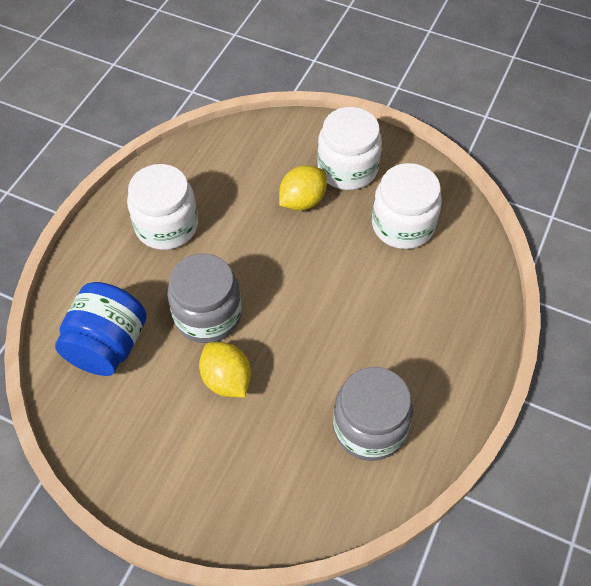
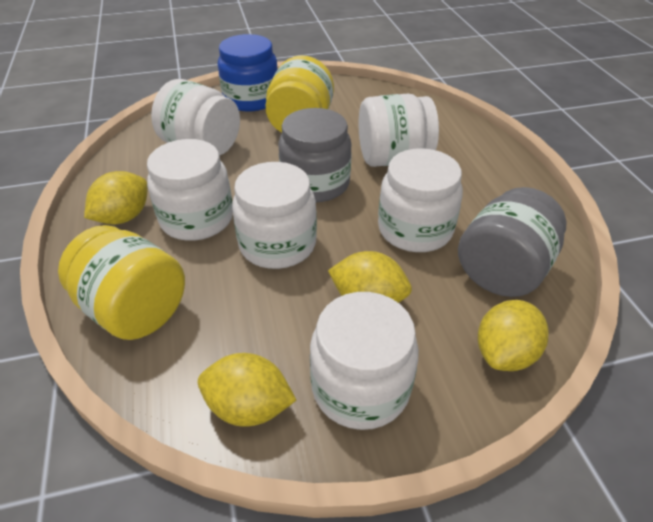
white jar: [127,164,198,250] [317,107,382,190] [372,163,442,249] = 3 -> [147,139,233,241] [151,79,240,155] [232,162,317,269] [310,292,419,430] [359,94,439,167] [378,148,463,252] = 6
yellow jar: none = 0 -> [58,225,185,340] [265,55,334,132] = 2
yellow lemon: [199,342,251,398] [279,165,327,211] = 2 -> [84,171,147,225] [198,353,296,427] [328,251,412,303] [478,300,548,371] = 4

